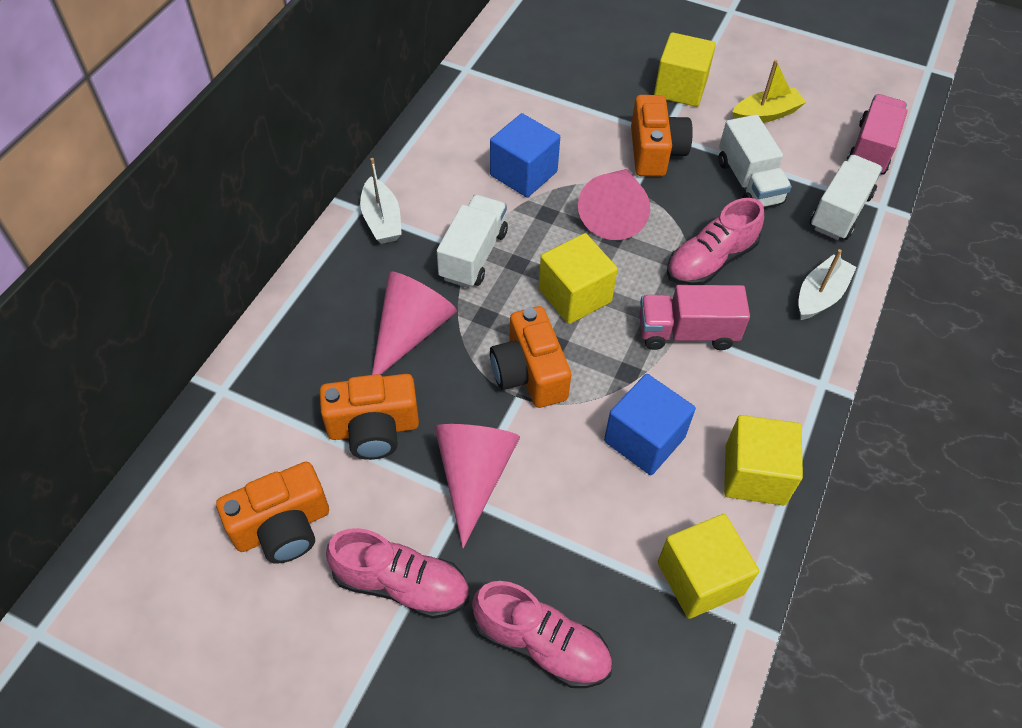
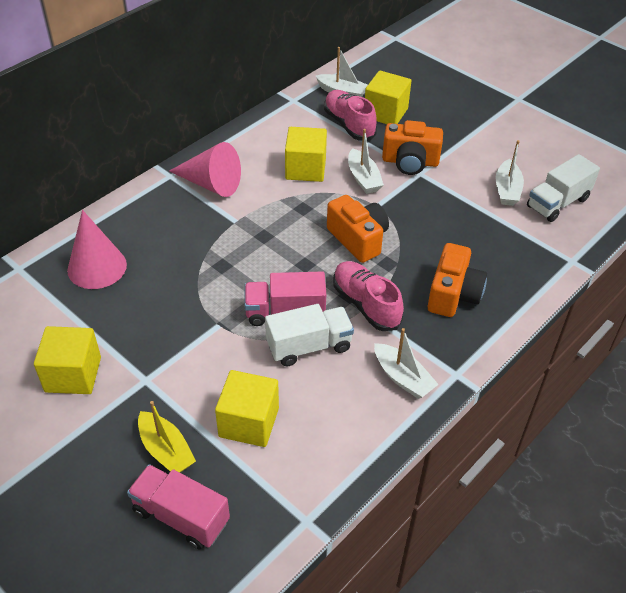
blue cube: [490,113,560,197] [604,374,696,475] = 2 -> none = 0
orange camera: [216,462,329,564] [320,374,419,460] [490,306,571,408] [631,95,693,177] = 4 -> [327,195,389,263] [382,120,443,175] [428,243,487,317] = 3
pink cone: [372,271,457,375] [435,424,520,548] [578,169,650,240] = 3 -> [67,210,127,289] [169,142,241,197] = 2
pink shoe: [326,528,469,619] [472,581,612,688] [667,198,764,285] = 3 -> [324,90,377,141] [333,261,404,331] = 2
white boat: [360,158,402,244] [798,249,857,320] = 2 -> [315,47,368,97] [348,129,384,194] [374,328,439,399] [495,140,524,206] = 4
white truck: [437,195,508,288] [719,115,792,207] [810,155,883,240] = 3 -> [265,304,354,366] [527,154,600,222] = 2

